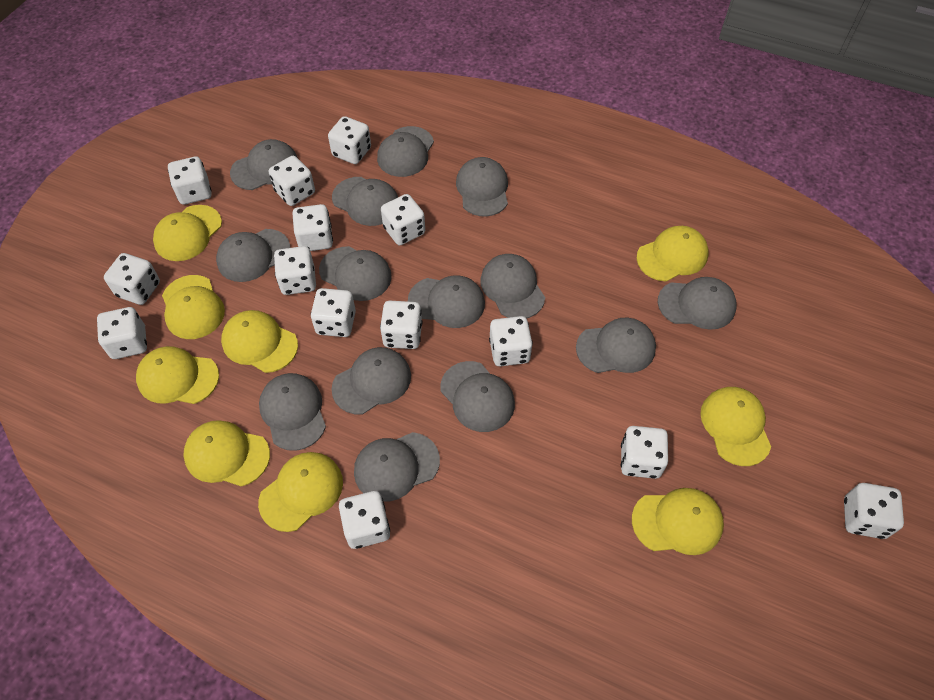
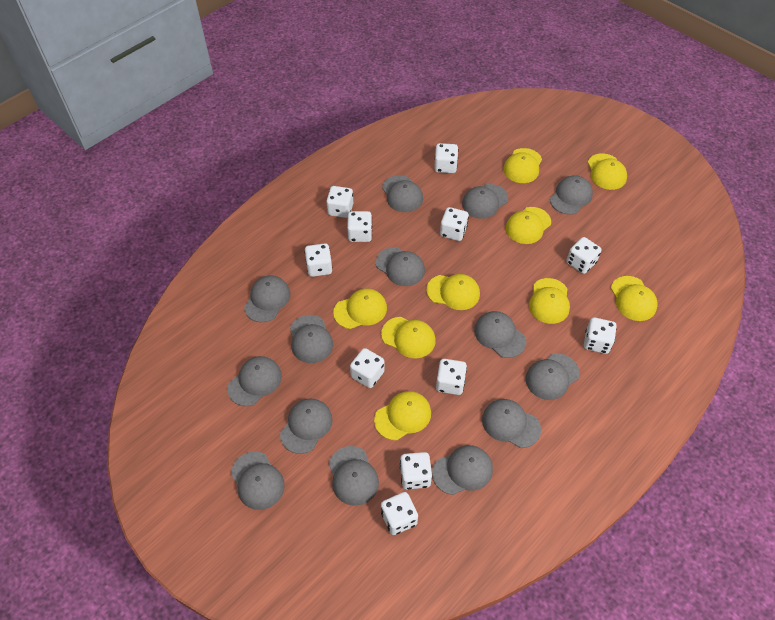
white dice: [97,307,147,359] [104,253,160,305] [168,157,212,205] [269,156,315,206] [274,246,316,295] [293,204,333,251] [311,288,356,337] [328,116,371,164] [339,491,390,549] [380,301,422,349] [381,194,425,245] [489,316,533,366] [621,426,668,479] [844,483,904,539] = 14 -> [304,243,333,277] [326,186,353,218] [347,211,372,242] [350,348,385,388] [381,492,418,535] [400,452,432,490] [434,143,458,173] [436,359,467,395] [440,207,469,241] [566,237,602,274] [584,317,617,354] = 11

